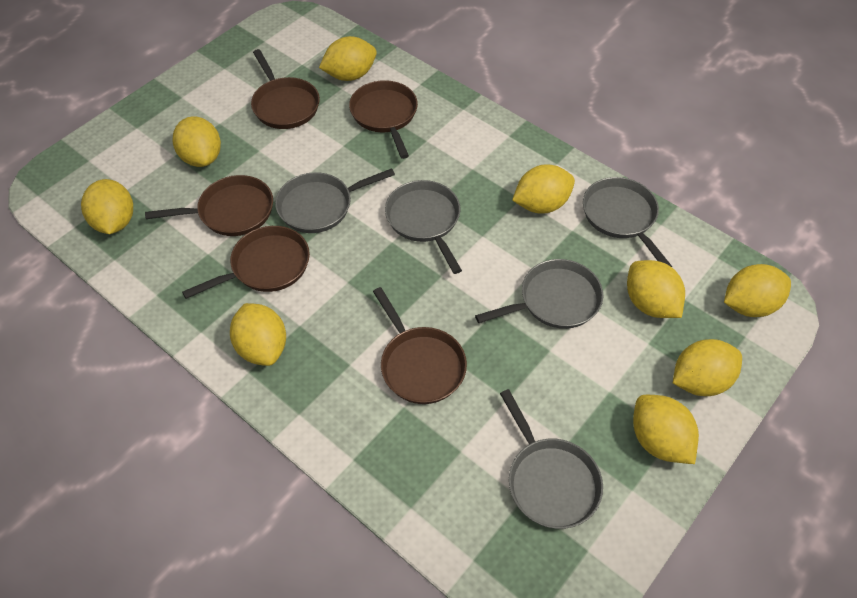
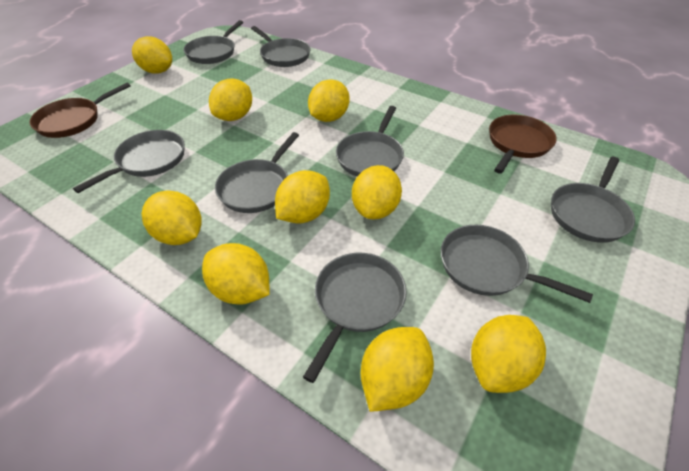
brown pan: [145,175,273,236] [182,226,310,299] [251,49,320,129] [349,80,418,159] [373,287,467,404] = 5 -> [29,82,131,138] [489,115,557,174] = 2
grey pan: [275,168,395,233] [385,180,462,274] [475,259,603,329] [500,389,603,529] [583,177,672,267] = 5 -> [73,130,185,193] [183,20,243,64] [215,132,299,213] [251,26,311,67] [303,253,407,383] [336,106,404,176] [441,225,593,303] [551,157,635,243] = 8

